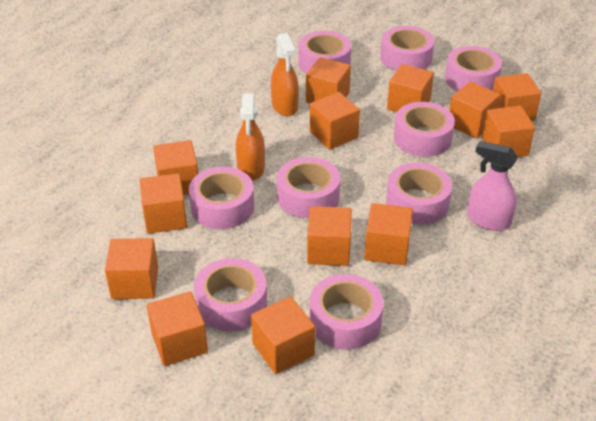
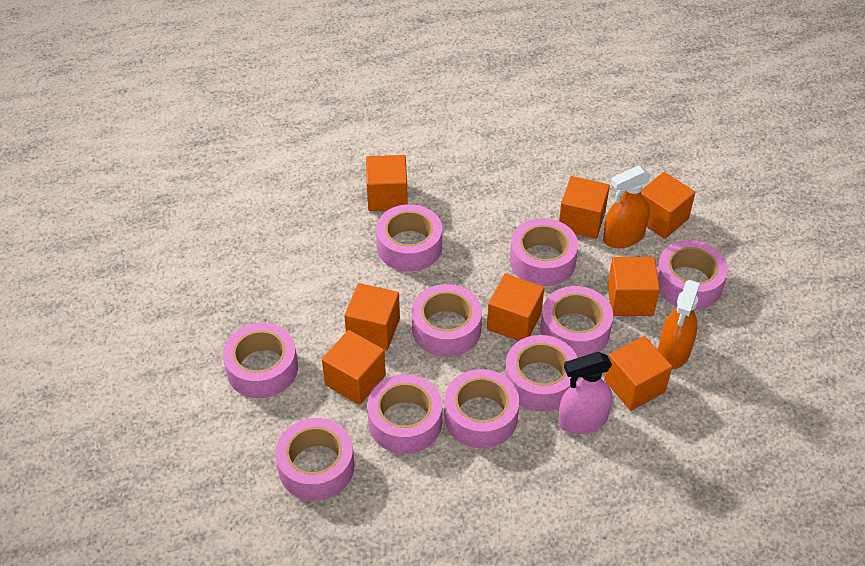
orange cube: [105,238,158,299] [140,173,187,234] [147,291,208,366] [153,140,198,195] [251,296,315,374] [306,57,351,103] [307,206,352,266] [310,92,360,150] [364,203,413,265] [387,64,434,112] [449,81,500,139] [482,106,535,157] [493,73,541,121] = 13 -> [322,330,386,405] [344,283,400,350] [366,155,408,211] [487,274,544,341] [559,176,610,239] [604,336,672,411] [608,257,660,316] [641,172,695,239] = 8
pink tape: [189,167,254,229] [194,258,267,332] [277,157,340,218] [298,31,351,74] [309,274,383,349] [380,26,434,71] [386,163,452,225] [394,102,455,157] [445,46,502,91] = 9 -> [223,323,298,398] [275,418,354,501] [367,374,442,454] [376,204,442,271] [412,284,482,357] [444,369,519,448] [505,335,578,412] [510,218,578,286] [540,286,613,358] [657,240,728,310] = 10

